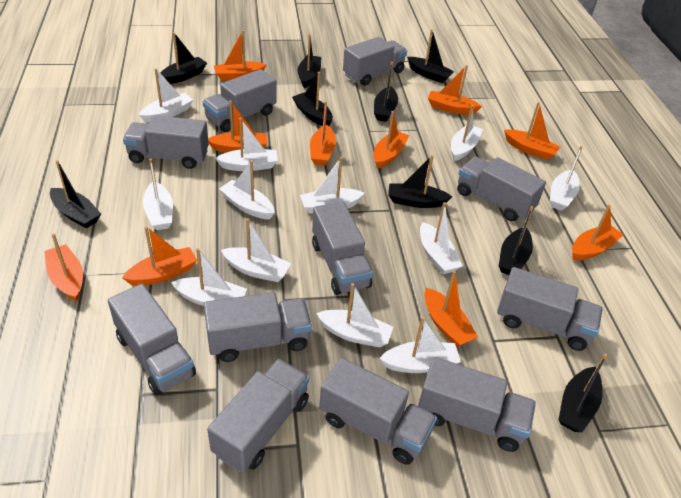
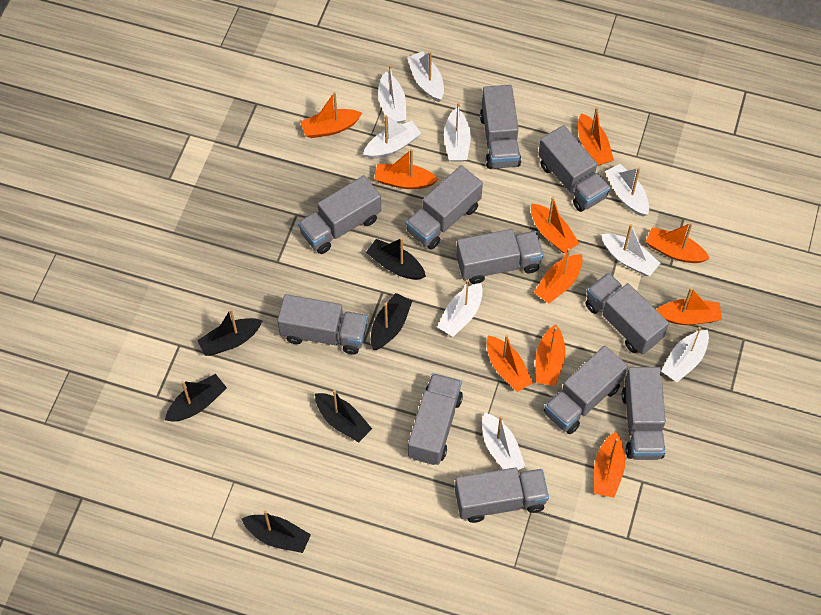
black boat: [50,160,101,228] [160,32,207,84] [292,72,333,126] [298,34,321,88] [374,62,398,122] [388,155,452,208] [407,29,454,83] [499,206,533,275] [558,353,608,432] = 9 -> [165,374,227,422] [197,309,263,356] [241,510,311,553] [315,390,372,442] [366,238,426,280] [371,293,412,350] = 6
white boat: [139,68,193,123] [143,159,173,230] [171,248,247,306] [215,118,278,171] [219,160,275,220] [221,218,291,282] [300,157,365,214] [316,283,393,347] [379,317,461,373] [420,202,463,274] [451,105,483,161] [550,146,583,211] = 12 -> [363,115,422,159] [378,65,406,123] [407,51,444,102] [437,280,483,337] [444,103,471,162] [482,412,526,470] [602,224,660,276] [605,164,649,216] [661,327,709,382] = 9

